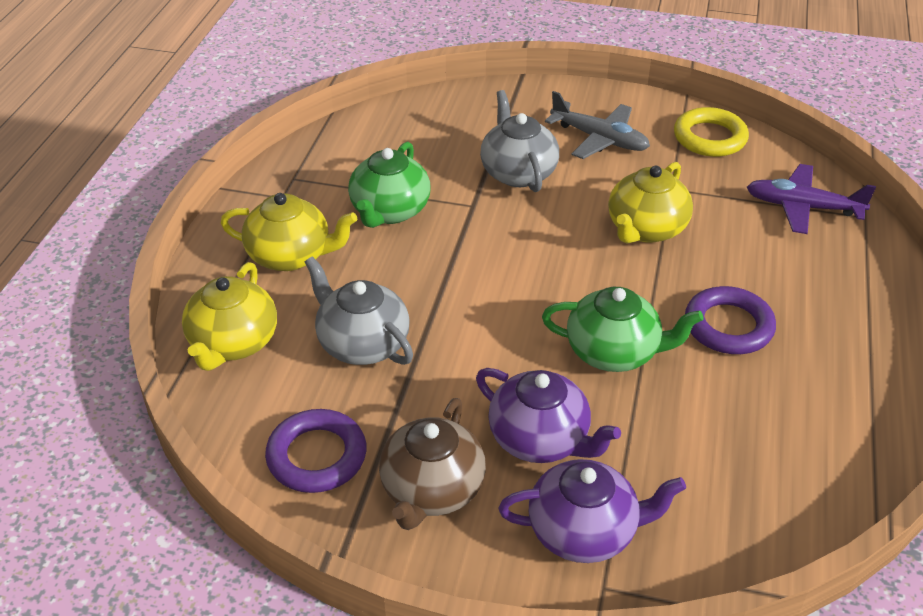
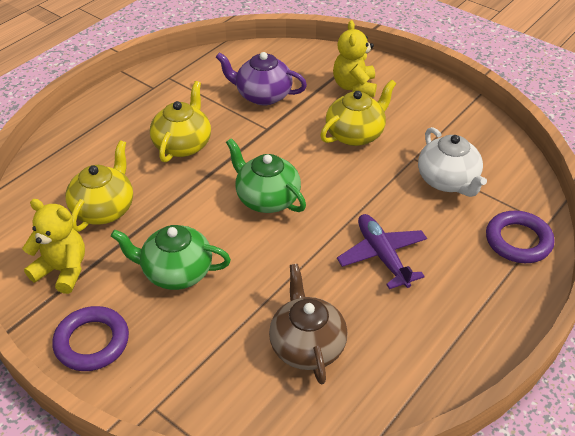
grey plane: [545,91,650,159] = 1 -> none = 0
grey teapot: [305,256,413,365] [480,90,559,192] = 2 -> none = 0
purple teapot: [476,368,621,463] [498,459,686,563] = 2 -> [216,52,307,105] = 1
white teapot: none = 0 -> [418,127,487,197] = 1
yellow ring: [674,107,749,157] = 1 -> none = 0
yellow teddy bear: none = 0 -> [22,199,85,294] [333,20,377,97] = 2

